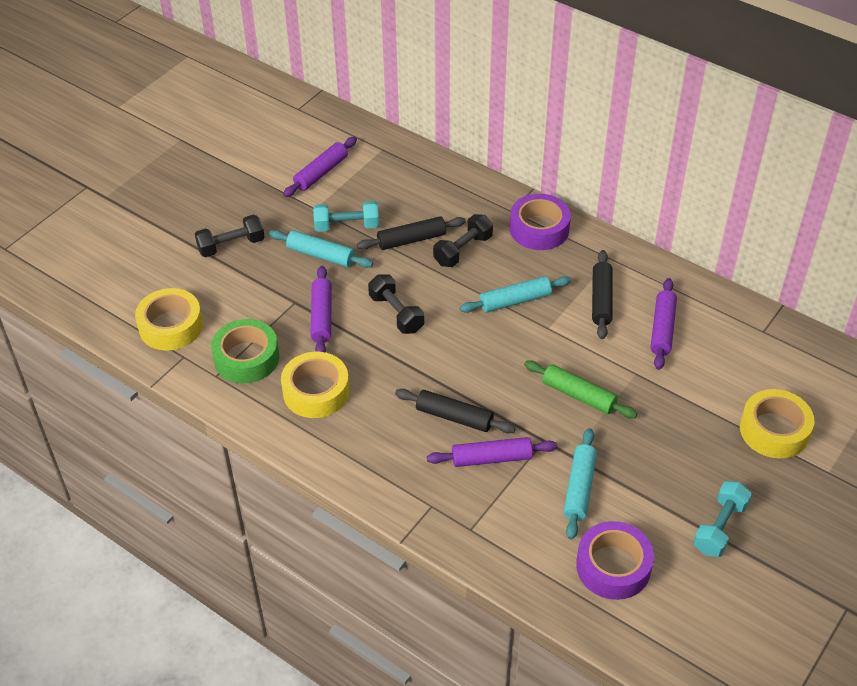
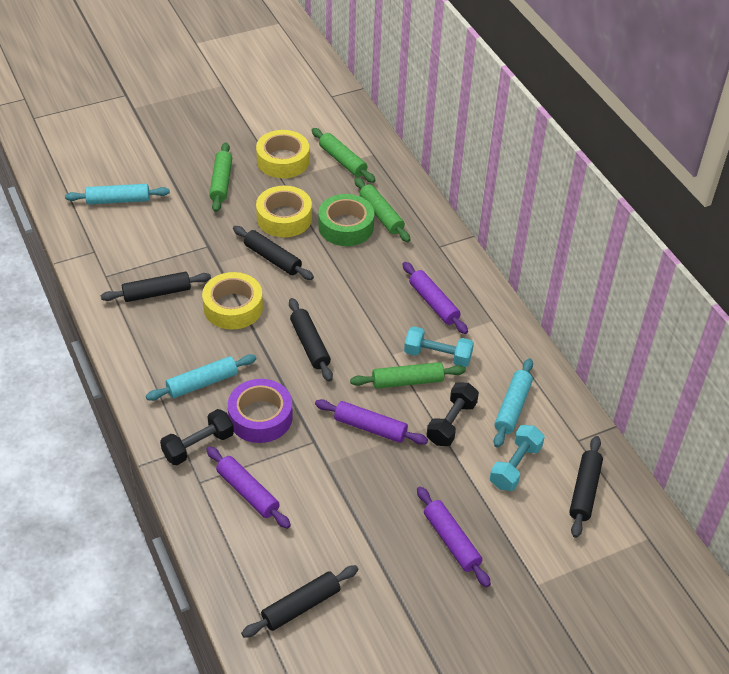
black dumbbell: [195,215,265,257] [368,274,424,334] [433,214,493,267] = 3 -> [160,409,234,465] [427,383,479,446] = 2
black rolling pin: [357,216,466,250] [395,389,516,433] [592,250,613,339] = 3 -> [101,272,211,302] [233,226,314,280] [241,565,358,638] [289,298,333,382] [569,436,603,538] = 5
green rolling pin: [524,360,637,419] = 1 -> [209,142,232,212] [312,128,376,183] [350,362,466,389] [354,177,410,242] = 4
purple tape: [510,194,571,250] [576,521,654,600] = 2 -> [228,379,293,443] = 1

